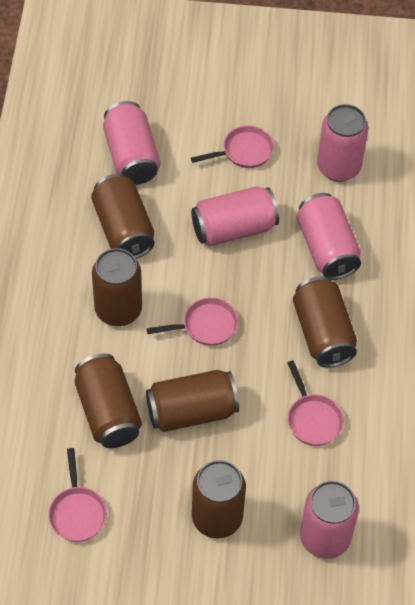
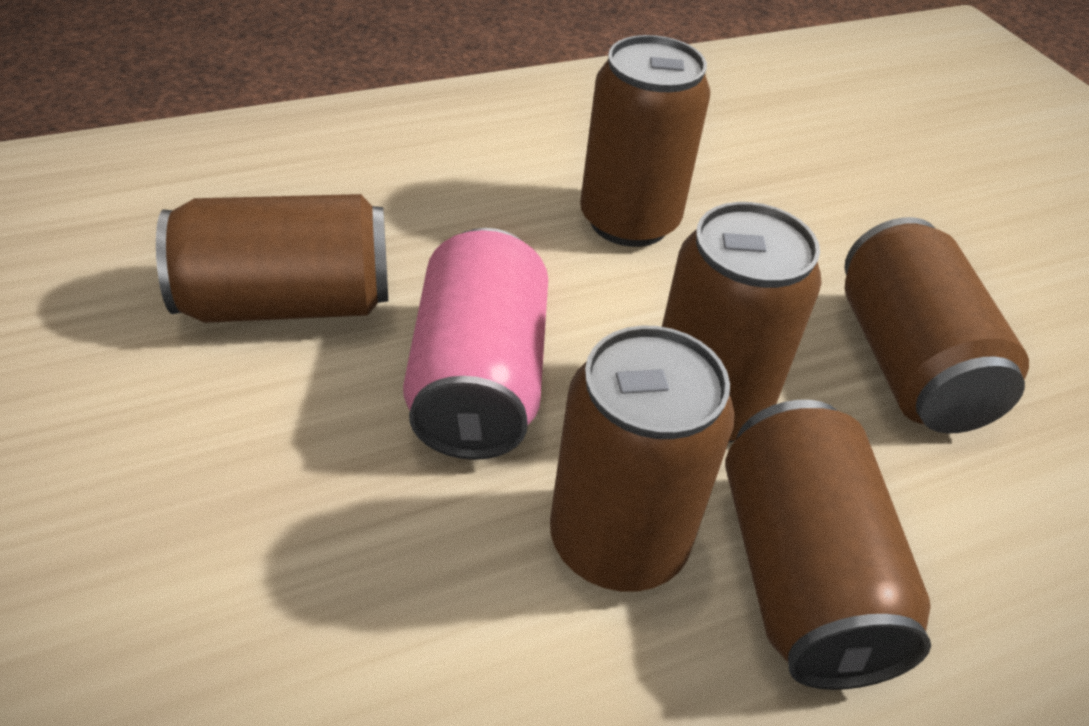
pink can: [103,101,160,185] [191,186,279,246] [297,193,361,280] [300,481,359,559] [317,104,368,182] = 5 -> [403,228,548,460] = 1
pink pan: [48,448,107,542] [146,297,238,346] [191,125,274,168] [287,361,344,446] = 4 -> none = 0

